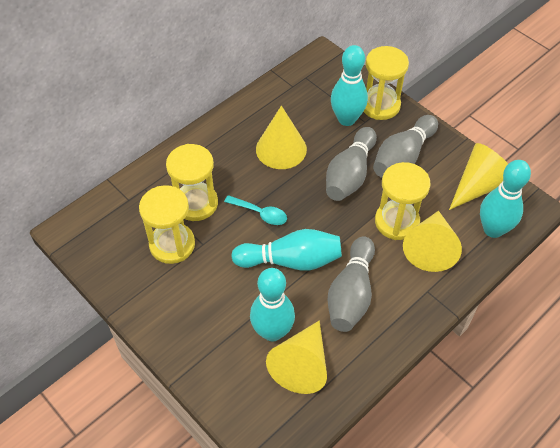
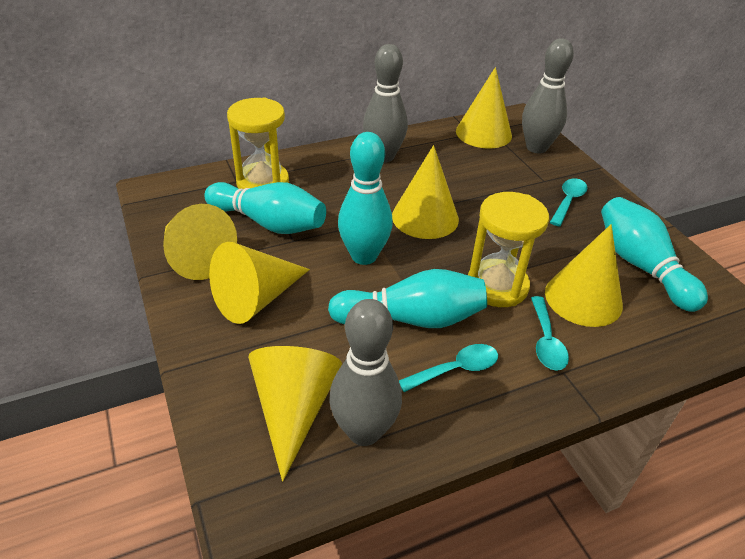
turquoise spoon: [224,195,287,225] = 1 -> [399,344,498,392] [531,296,569,371] [550,178,588,227] = 3
yellow cone: [256,106,307,169] [266,320,327,394] [403,211,462,272] [449,143,508,210] = 4 -> [163,204,237,280] [209,242,310,324] [248,346,342,482] [392,145,459,239] [456,67,512,148] [545,224,623,327] = 6
yellow hourglass: [139,185,195,264] [166,144,218,221] [364,46,409,120] [375,162,430,240] = 4 -> [227,98,289,189] [468,192,549,307] = 2

